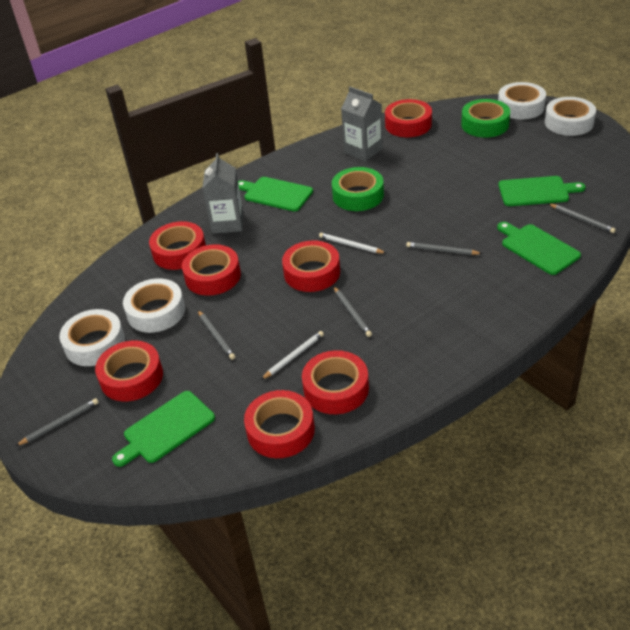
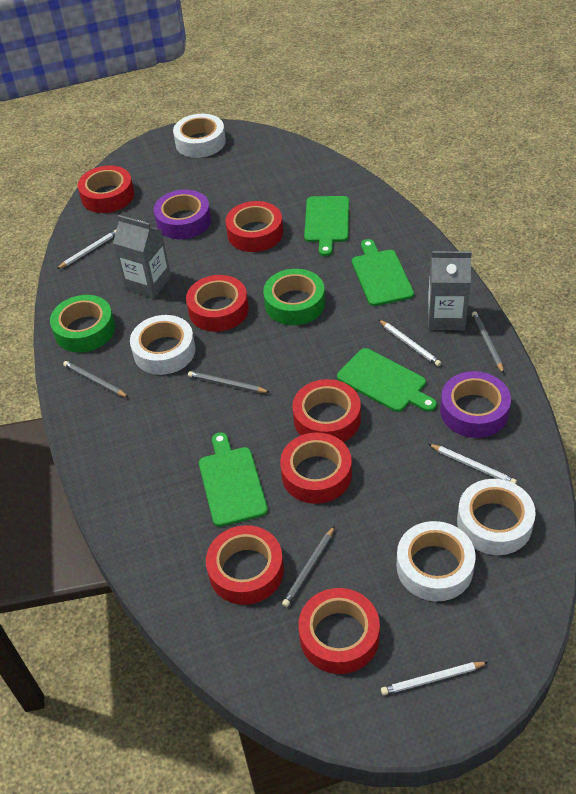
grey pencil: [16,398,99,446] [198,310,235,360] [333,286,372,337] [406,242,483,255] [548,203,616,233] = 5 -> [63,361,129,398] [188,371,269,393] [282,526,335,607] [472,311,504,374] = 4
purple tape: none = 0 -> [154,190,211,239] [440,371,511,438] = 2
white pencil: [261,331,324,380] [319,233,386,254] = 2 -> [57,229,117,269] [378,319,441,366] [381,662,488,695] [429,444,517,484] = 4

